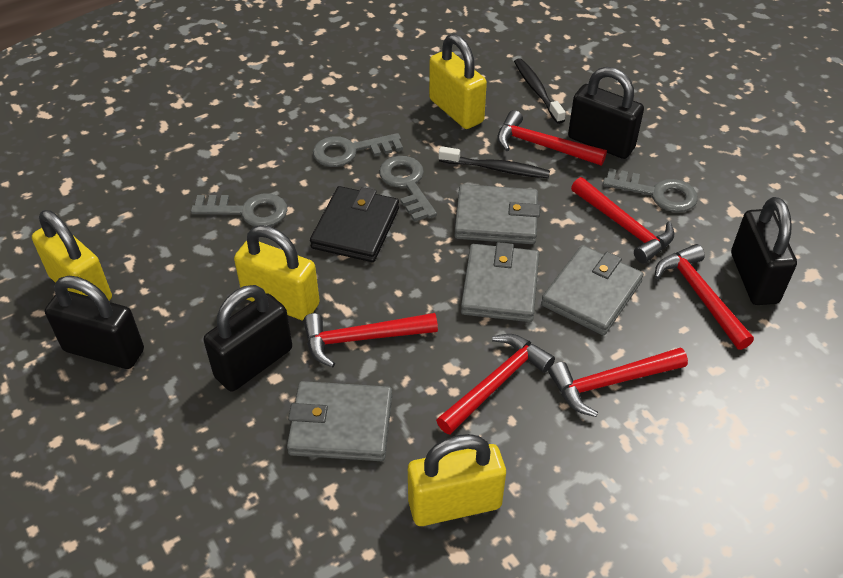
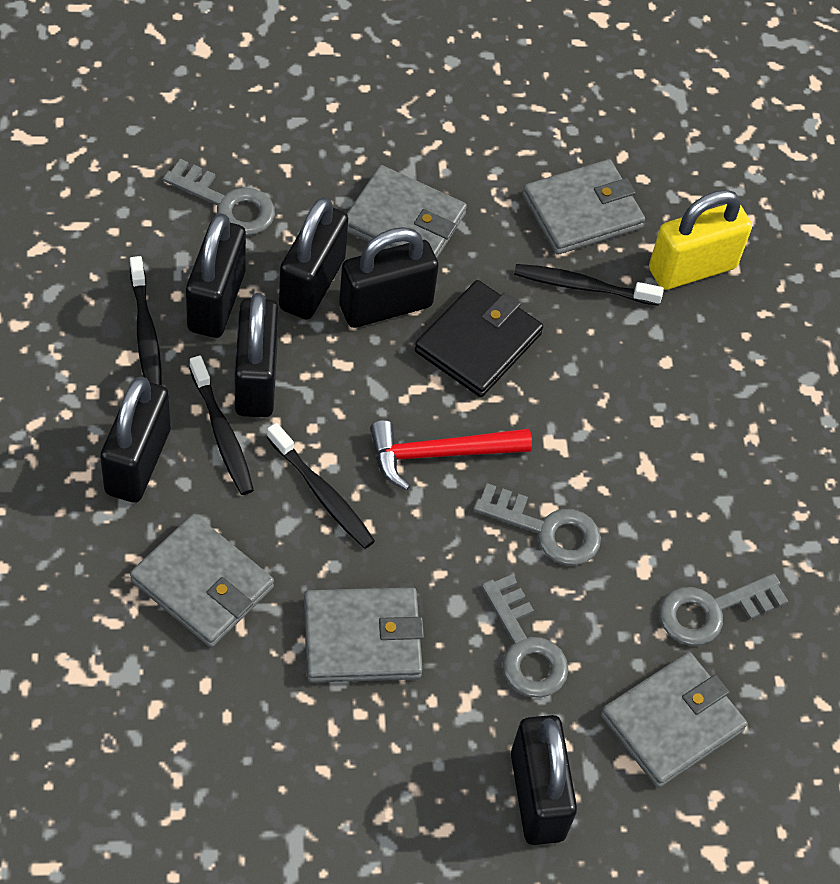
black padlock: [45,276,144,369] [203,285,292,392] [568,67,644,159] [731,197,797,305] = 4 -> [100,377,171,503] [186,213,246,338] [235,293,279,417] [279,197,348,320] [339,227,439,328] [511,715,577,845] = 6
black toothbrush: [439,146,550,178] [514,58,566,124] = 2 -> [130,256,162,385] [189,356,254,495] [267,423,375,549] [514,264,664,306] = 4
grey wallet: [287,381,392,461] [454,184,540,244] [461,242,539,322] [541,245,644,335] = 4 -> [130,514,274,647] [304,587,424,683] [347,165,467,258] [522,159,645,255] [601,652,747,788] = 5
red hammer: [303,313,438,368] [436,334,555,435] [497,110,607,166] [548,348,688,417] [571,177,674,264] [655,244,754,350] = 6 -> [370,420,532,490] = 1
yellow padlock: [32,210,112,301] [234,225,320,321] [408,434,506,526] [429,34,487,129] = 4 -> [649,190,752,290] = 1

